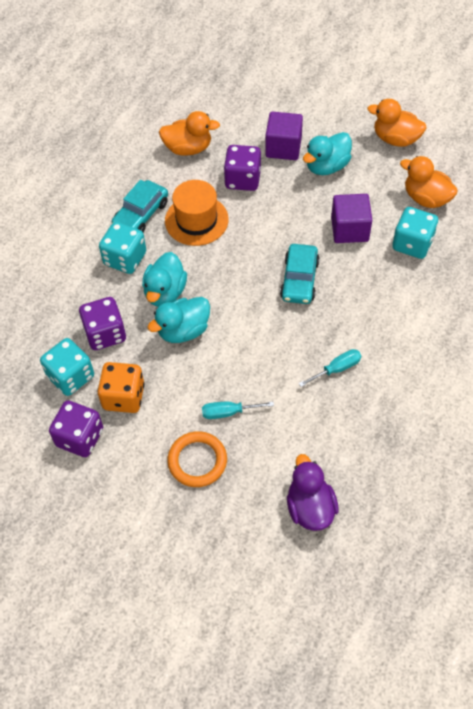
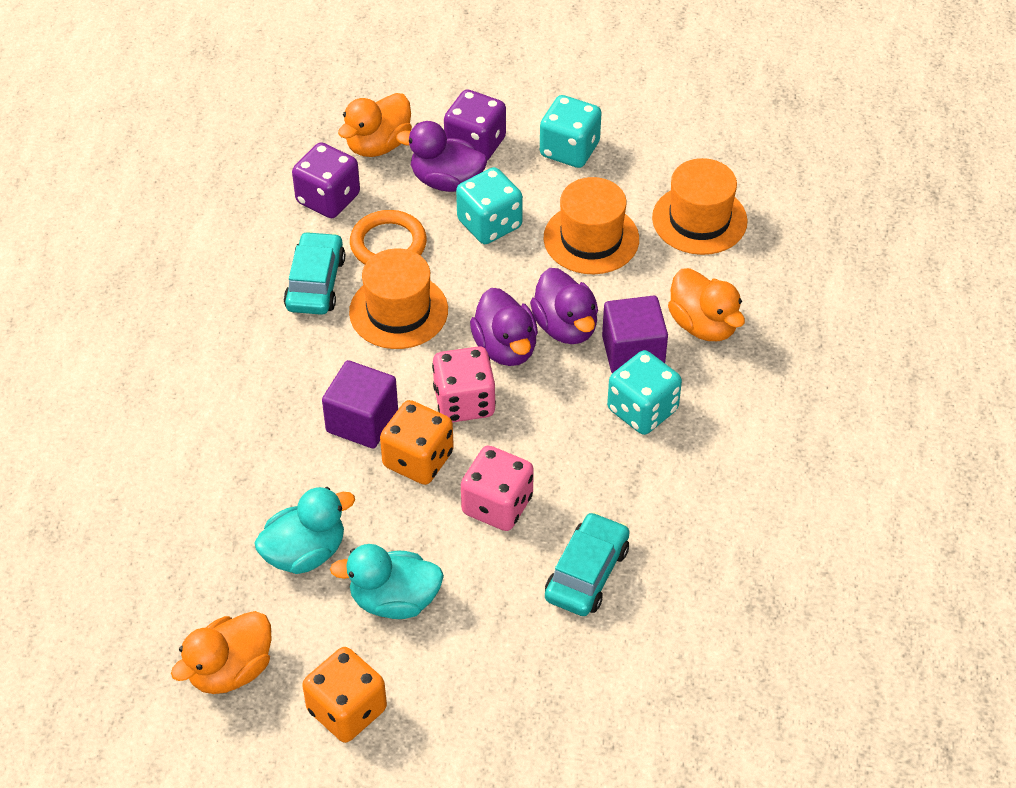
orange dice: [97,362,145,413] = 1 -> [302,647,387,743] [380,400,454,485] = 2
orange hat: [165,180,229,246] = 1 -> [349,249,448,349] [543,177,639,274] [652,158,748,255] = 3
pink dice: none = 0 -> [432,346,496,423] [461,445,534,531] = 2
purple dice: [49,400,103,457] [79,297,126,350] [224,145,261,191] = 3 -> [292,142,360,218] [444,89,506,161] = 2
purple duck: [287,454,339,531] = 1 -> [396,121,487,192] [470,288,538,366] [530,268,598,344] = 3
turquoise duck: [142,252,187,307] [148,297,210,343] [303,132,352,175] = 3 -> [254,487,355,574] [330,544,444,619] = 2
turquoise screwdriver: [202,402,274,419] [299,349,361,387] = 2 -> none = 0

